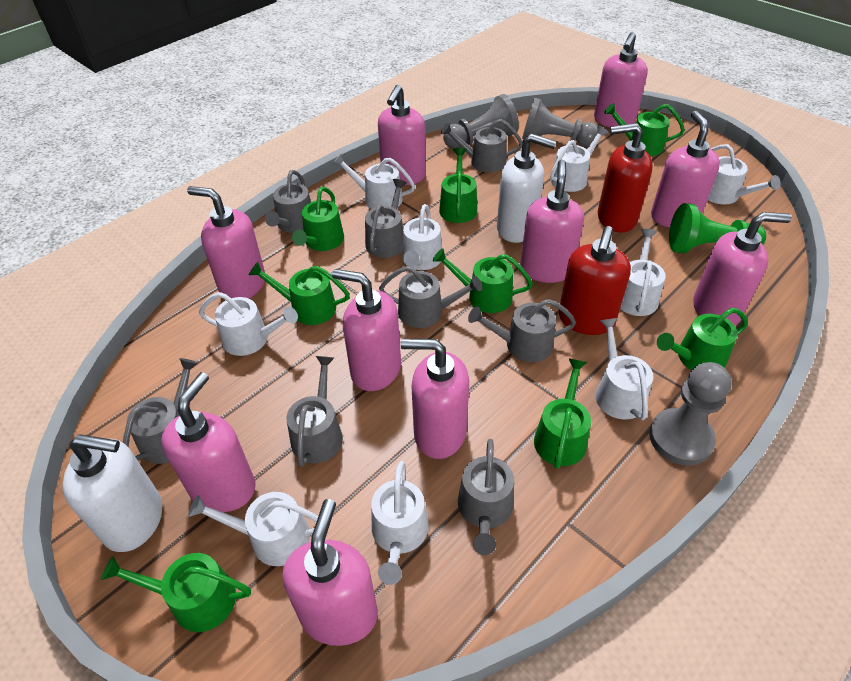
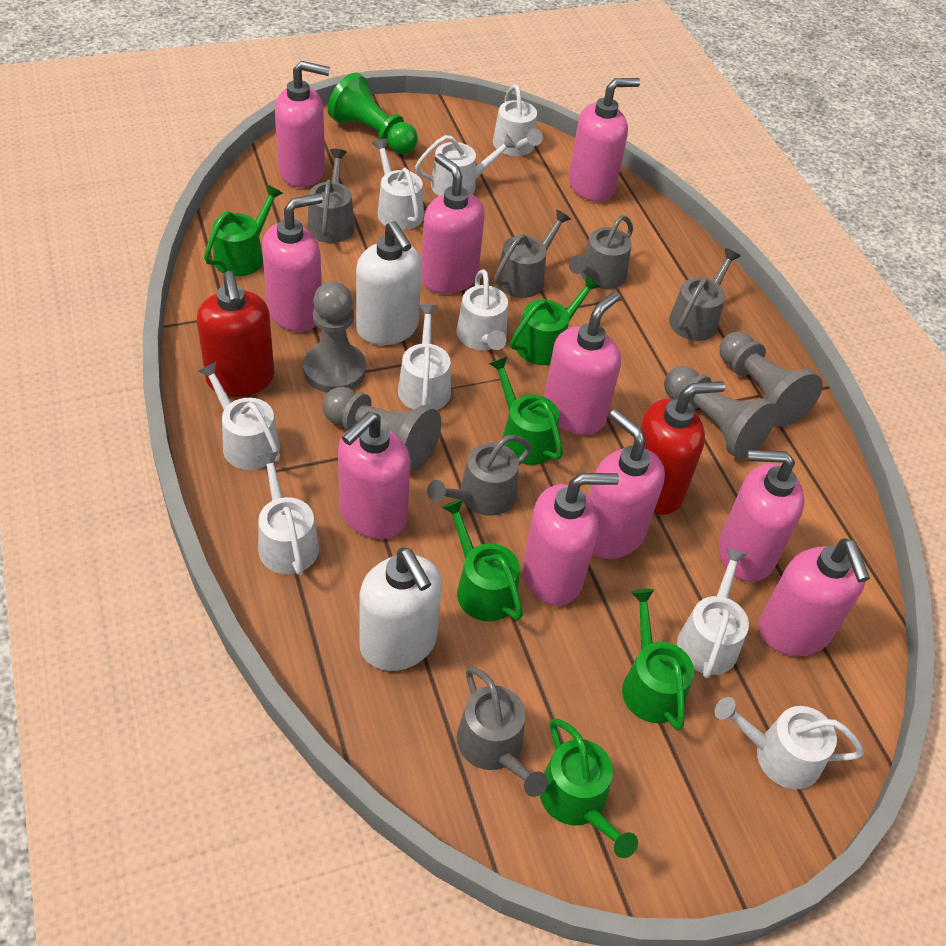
green watering can: [101,553,251,632] [249,262,350,325] [292,187,344,251] [433,248,533,313] [439,148,477,223] [534,358,591,469] [604,103,685,156] [657,308,748,370] = 8 -> [204,184,283,276] [442,499,523,621] [489,357,563,465] [510,276,600,365] [540,719,638,858] [622,589,694,731] = 6
grey pawn: [443,94,519,149] [522,97,598,147] [649,362,731,466] = 3 -> [303,281,366,393] [322,387,441,472] [664,366,778,459] [720,331,823,426] = 4
grey watering can: [123,358,198,464] [265,170,311,233] [286,356,343,467] [365,179,407,258] [379,266,483,328] [441,119,522,172] [458,439,514,555] [468,299,576,362] = 8 -> [307,149,355,243] [427,435,532,516] [457,667,548,797] [494,209,571,298] [569,215,633,289] [669,248,741,341] = 6

